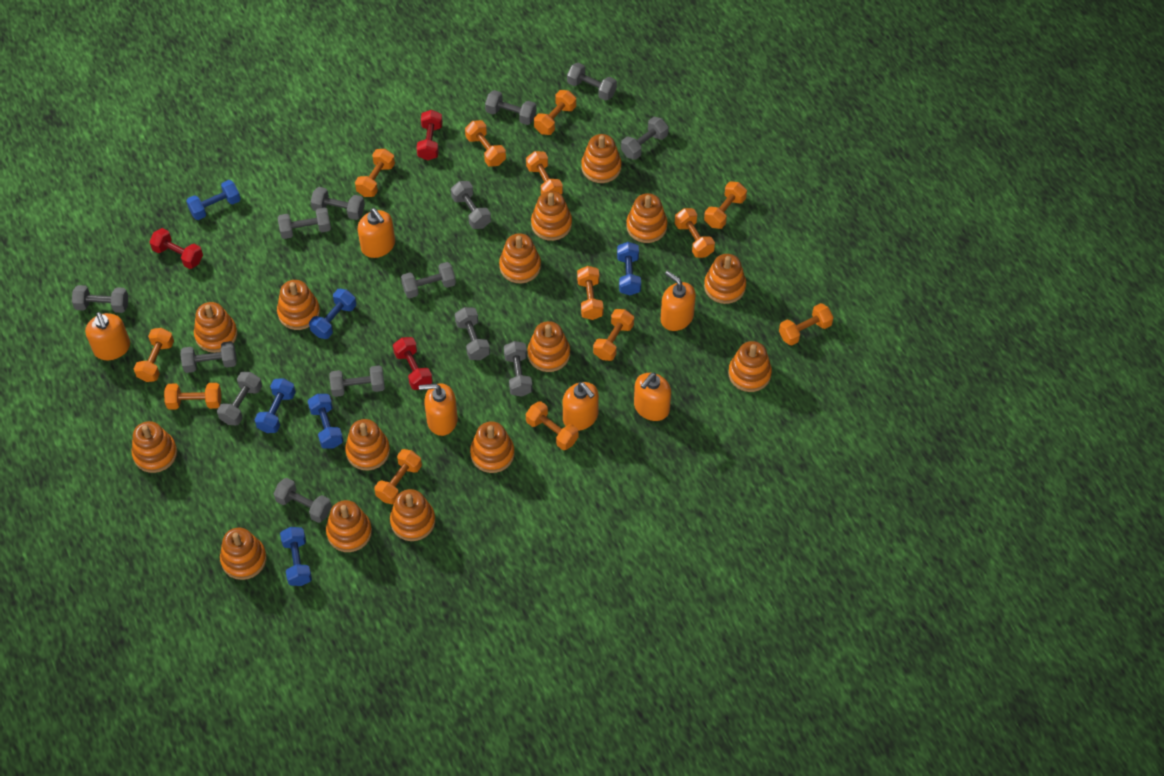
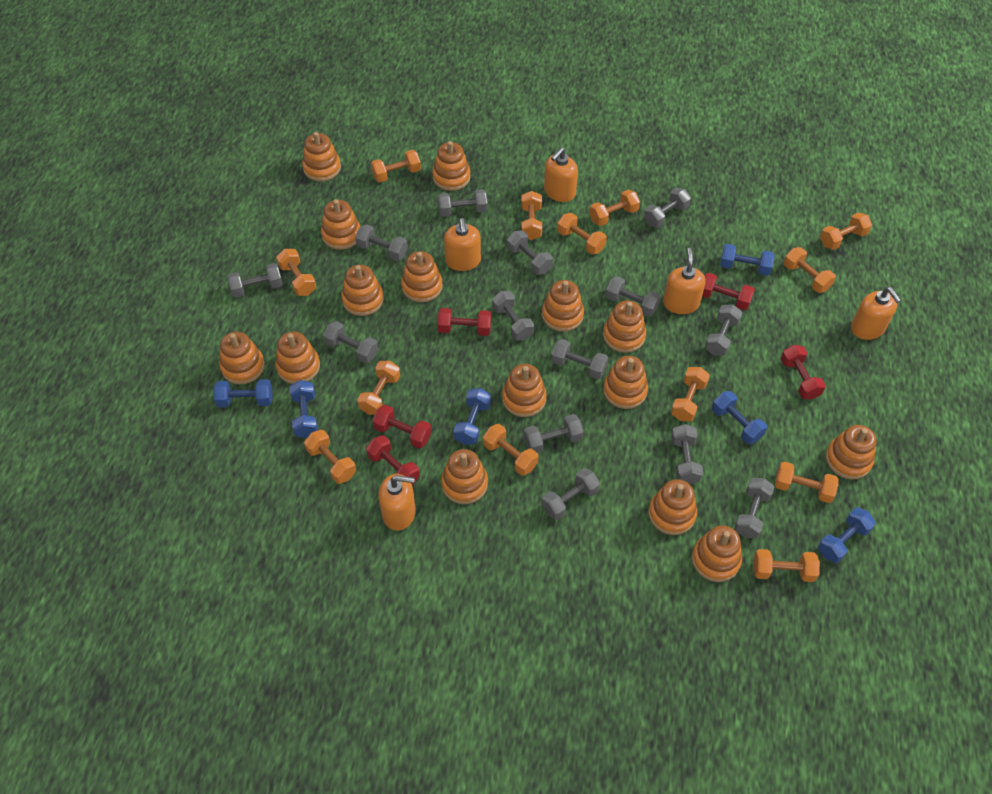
orange soap dispenser: [85,312,130,360] [358,208,395,258] [419,383,458,436] [563,382,599,431] [634,373,671,421] [660,270,696,331] = 6 -> [378,474,416,531] [444,218,481,271] [544,148,578,202] [663,248,706,314] [851,287,901,340] = 5
red dumbbell: [149,228,203,269] [393,337,433,390] [416,110,443,161] = 3 -> [366,435,420,485] [372,405,432,449] [437,308,491,336] [702,273,755,310] [780,345,826,400] = 5

